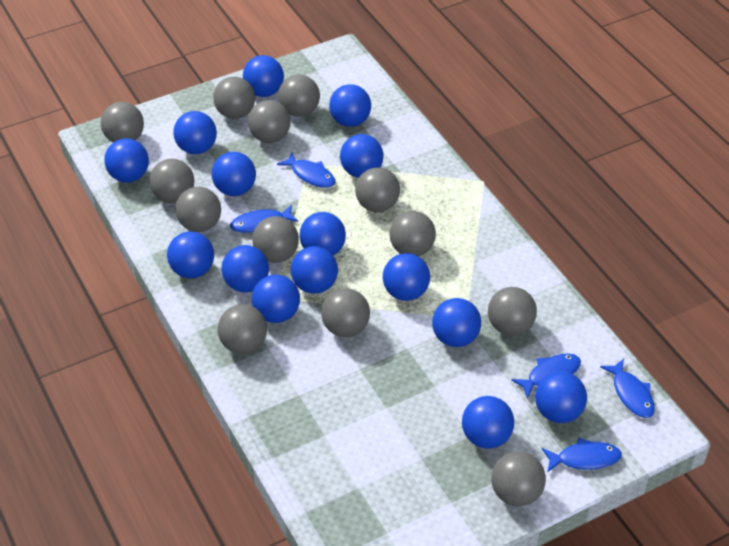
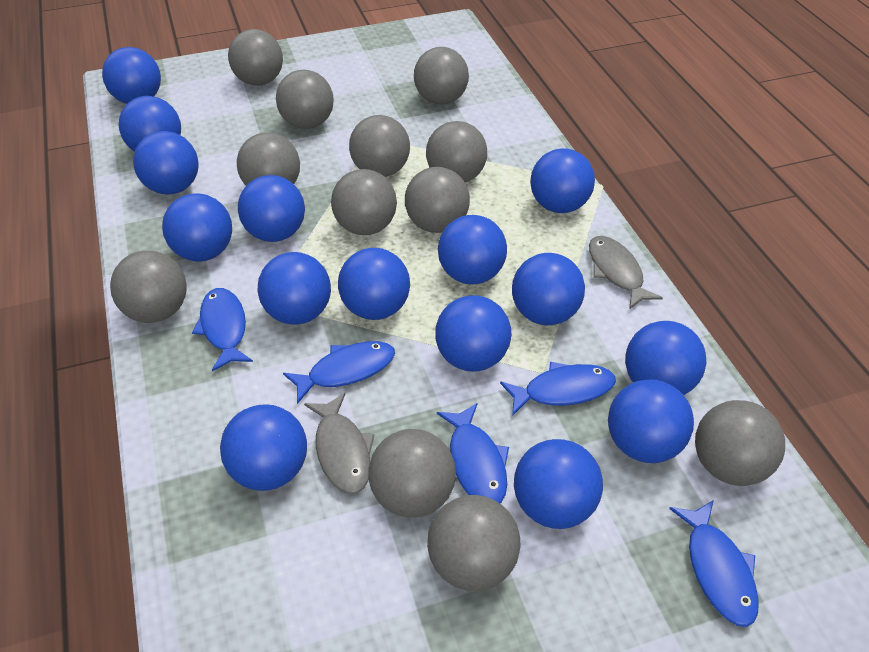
grey ball: [100,102,144,142] [149,159,195,203] [175,187,221,232] [213,77,255,119] [218,304,267,354] [248,100,290,143] [252,216,299,263] [278,75,320,117] [321,288,370,337] [355,167,400,212] [390,211,436,257] [488,287,537,336] [491,452,546,506] = 13 -> [110,251,187,323] [228,29,283,86] [237,132,300,185] [276,70,334,129] [331,169,397,235] [349,115,410,177] [368,429,456,518] [405,167,470,233] [414,47,469,105] [426,121,487,183] [427,495,521,591] [695,400,785,486] = 12
grey fish: none = 0 -> [304,393,375,494] [589,236,663,309] = 2

